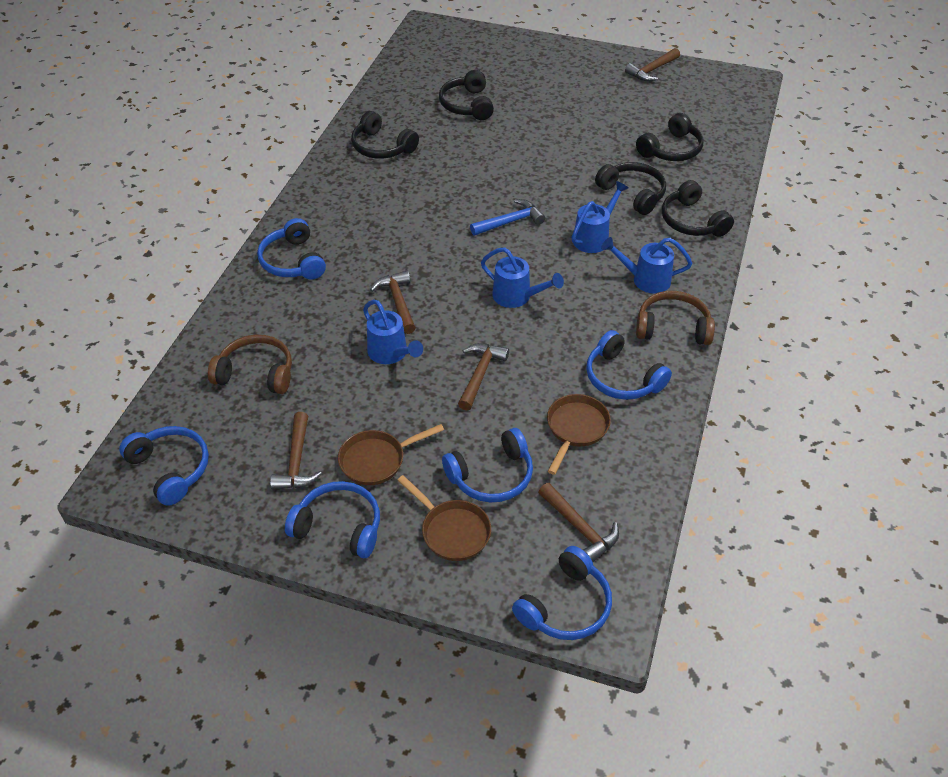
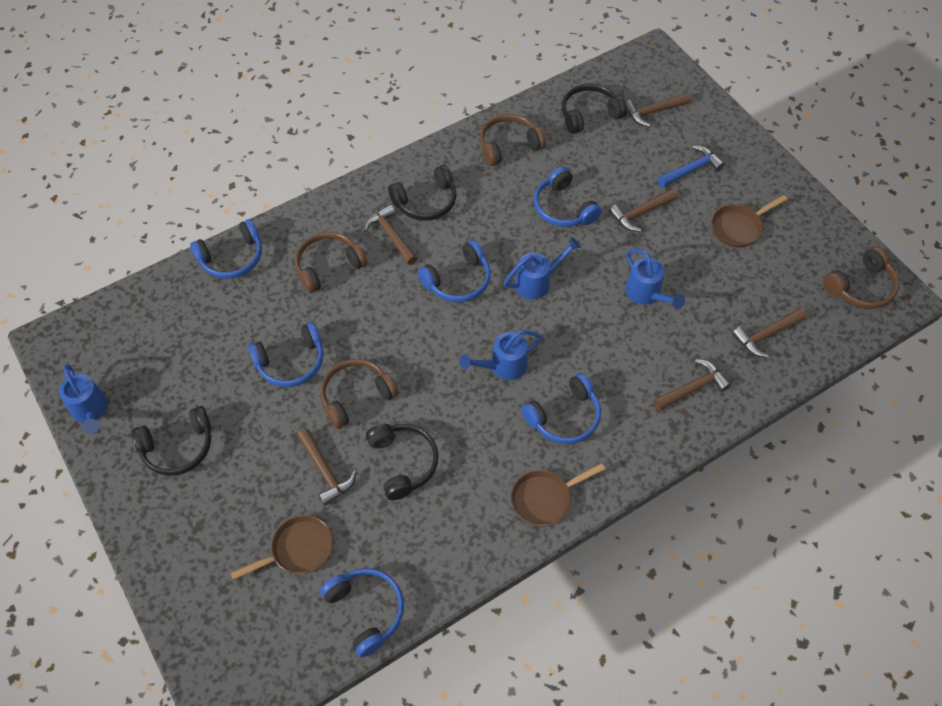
black headphones: [351,111,419,159] [439,70,494,120] [595,162,666,215] [636,113,703,161] [662,180,734,237] = 5 -> [131,406,211,476] [366,424,439,500] [388,165,457,221] [562,84,627,134] = 4
brown hammer: [270,412,322,490] [370,271,416,334] [458,343,509,411] [538,483,619,562] [625,48,680,81] = 5 -> [297,429,356,506] [364,205,418,265] [609,188,678,232] [626,92,691,127] [653,359,731,411] [732,308,806,358] = 6
brown headphones: [208,335,292,394] [636,291,715,345] = 2 -> [295,232,367,293] [320,359,399,429] [480,114,546,166] [823,247,899,309] = 4

